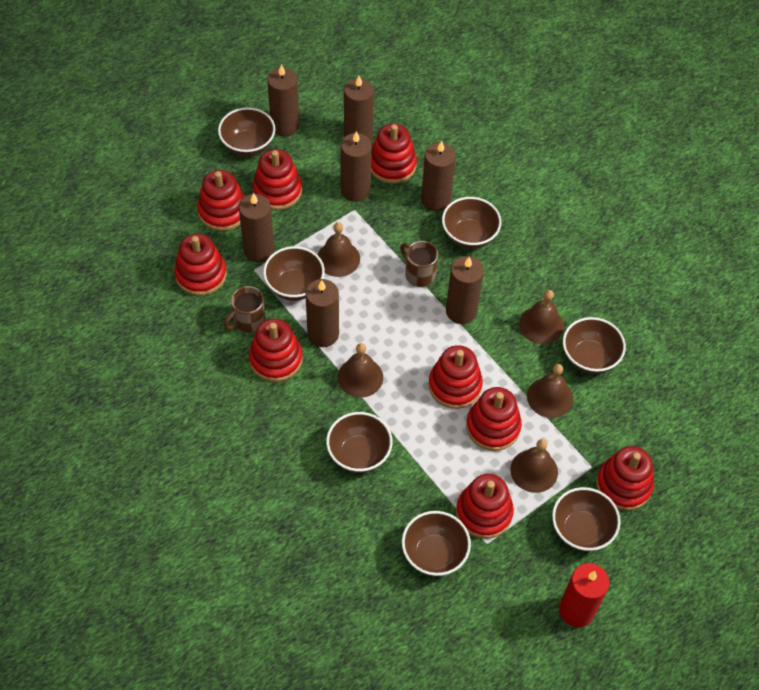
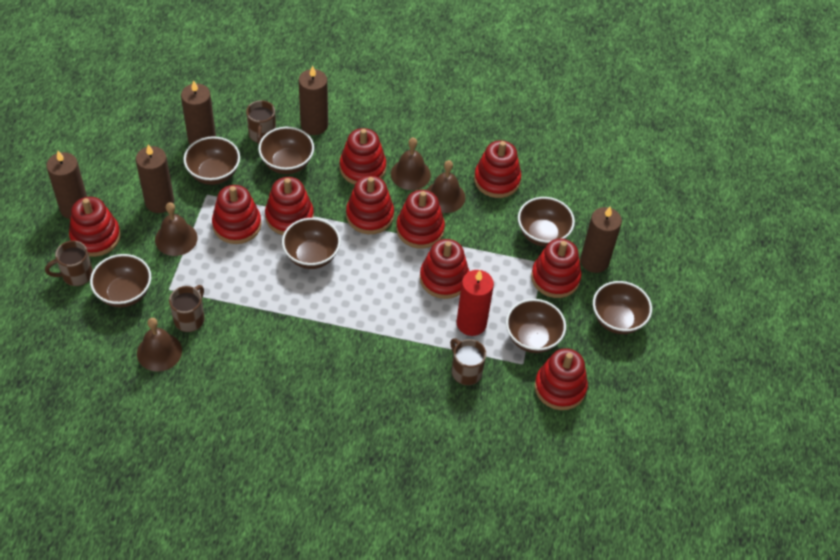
brown bell: [318,222,360,277] [338,343,383,398] [510,439,558,493] [519,290,564,344] [527,364,573,418] = 5 -> [137,318,182,372] [155,202,198,256] [391,138,431,190] [427,160,465,213] = 4
brown candle: [239,193,274,263] [267,64,299,136] [305,279,339,347] [341,131,372,202] [344,76,374,141] [421,141,456,211] [446,256,484,324] = 7 -> [46,151,87,219] [136,144,174,213] [181,80,216,145] [299,66,328,135] [580,206,622,273] = 5
brown mug: [224,286,265,333] [400,241,438,287] = 2 -> [45,241,93,286] [169,285,204,332] [246,100,276,145] [450,338,486,385] = 4
red stacking toy: [174,234,227,296] [197,170,245,231] [249,319,303,382] [253,149,302,210] [371,124,417,184] [428,345,483,409] [456,474,514,539] [466,387,522,451] [596,446,654,511] = 9 -> [69,197,121,257] [212,185,261,244] [265,177,314,235] [340,128,386,185] [346,176,394,234] [396,190,445,249] [420,239,469,299] [474,140,521,198] [531,239,581,298] [534,348,588,410] = 10

